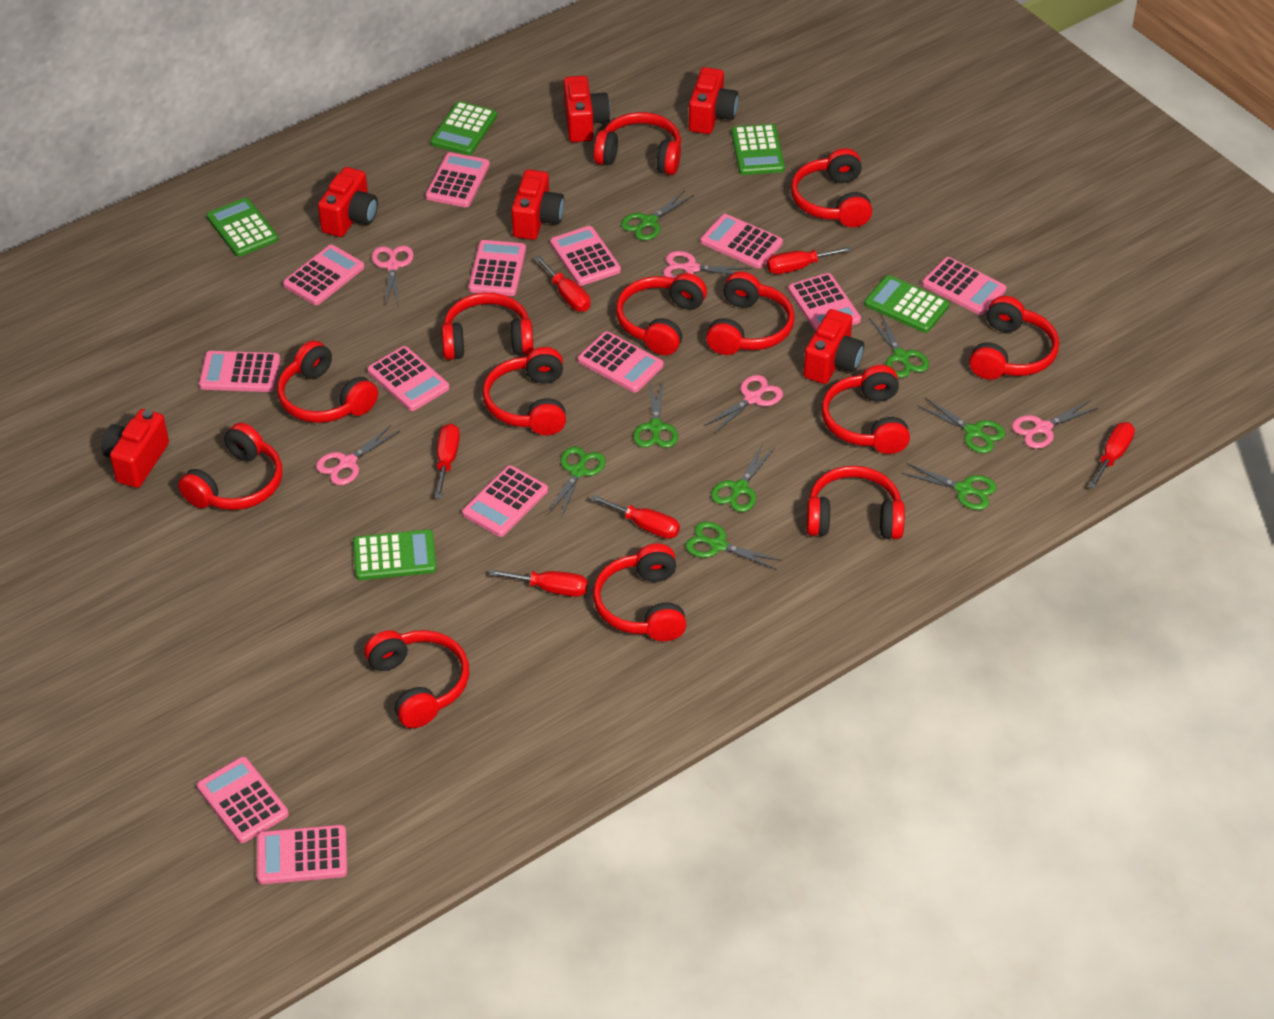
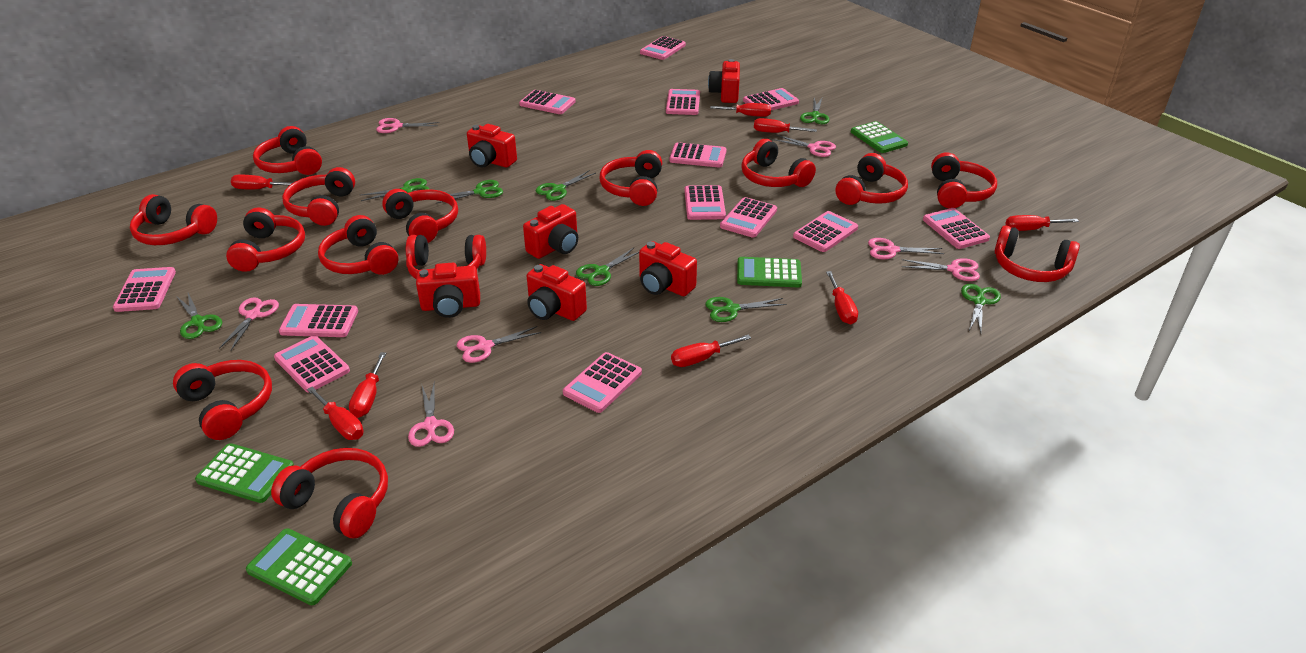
green calculator: [207,198,278,257] [353,529,436,580] [430,101,497,155] [731,124,785,175] [865,275,949,333] = 5 -> [195,443,294,503] [246,528,352,605] [737,257,802,287] [851,121,908,153] = 4
pink scissors: [316,425,400,485] [372,245,414,306] [663,251,751,279] [704,375,783,433] [1012,401,1098,449] = 5 -> [219,297,279,350] [376,118,439,133] [408,381,454,447] [457,326,541,363] [773,135,836,157] [868,238,944,260] [902,258,980,281] = 7
red headphones: [178,423,282,510] [277,341,378,423] [364,630,469,728] [442,293,533,360] [482,347,566,435] [593,544,686,641] [594,112,681,175] [616,273,707,355] [706,271,795,355] [791,148,872,227] [806,466,905,539] [822,365,910,454] [969,296,1059,380] = 13 -> [130,194,217,245] [173,360,272,440] [226,207,305,272] [253,126,322,175] [271,448,388,538] [282,167,355,226] [318,215,398,275] [382,189,458,243] [406,235,486,279] [600,150,662,206] [741,139,816,187] [836,153,908,205] [931,152,997,208] [995,225,1080,282] = 14
red screwdriver: [435,423,460,498] [489,569,588,597] [534,255,590,311] [590,495,680,539] [767,246,852,274] [1088,422,1135,489] = 6 -> [231,175,292,189] [307,387,364,440] [349,352,386,418] [671,335,751,367] [710,103,771,117] [754,118,817,133] [826,271,858,324] [1005,215,1079,231] = 8

